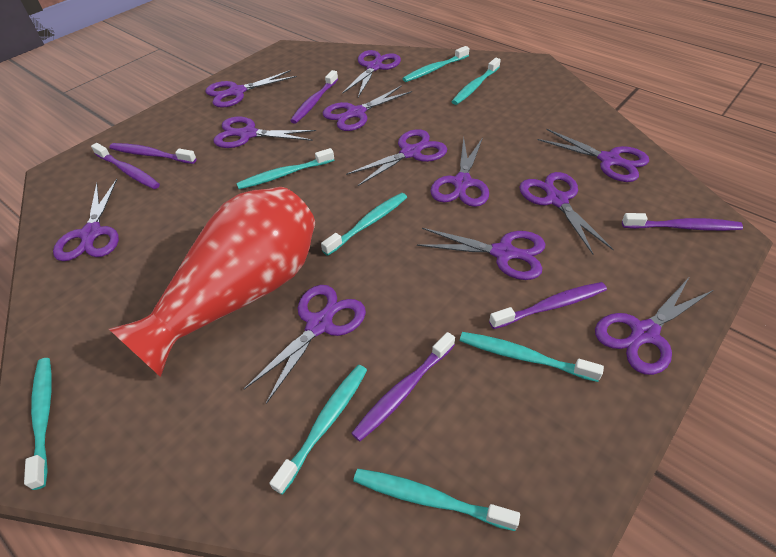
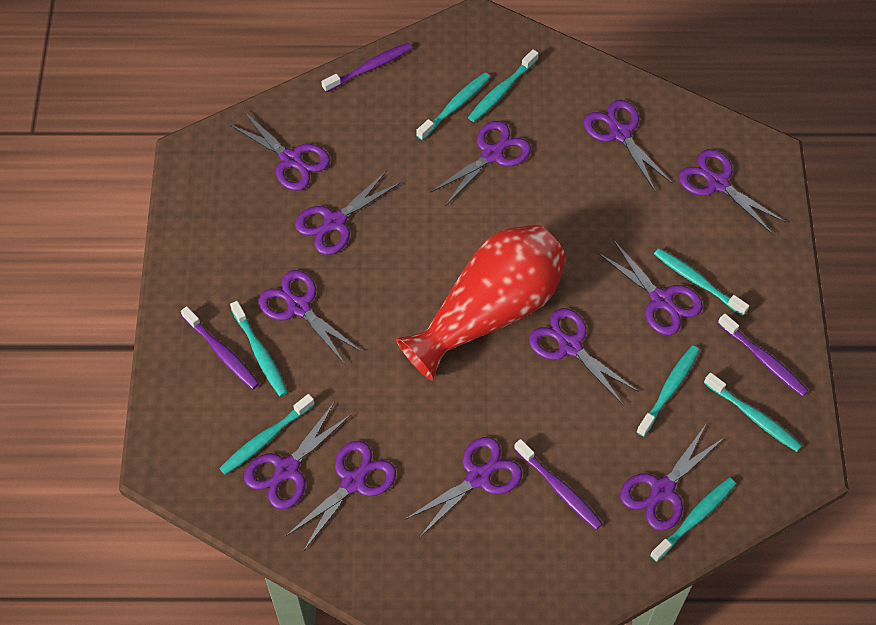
purple toothbrush: [91,143,160,189] [109,143,197,164] [290,70,338,124] [351,332,455,442] [489,282,607,329] [622,213,743,231] = 6 -> [181,306,259,389] [321,43,412,92] [514,439,603,530] [718,314,809,397] = 4

